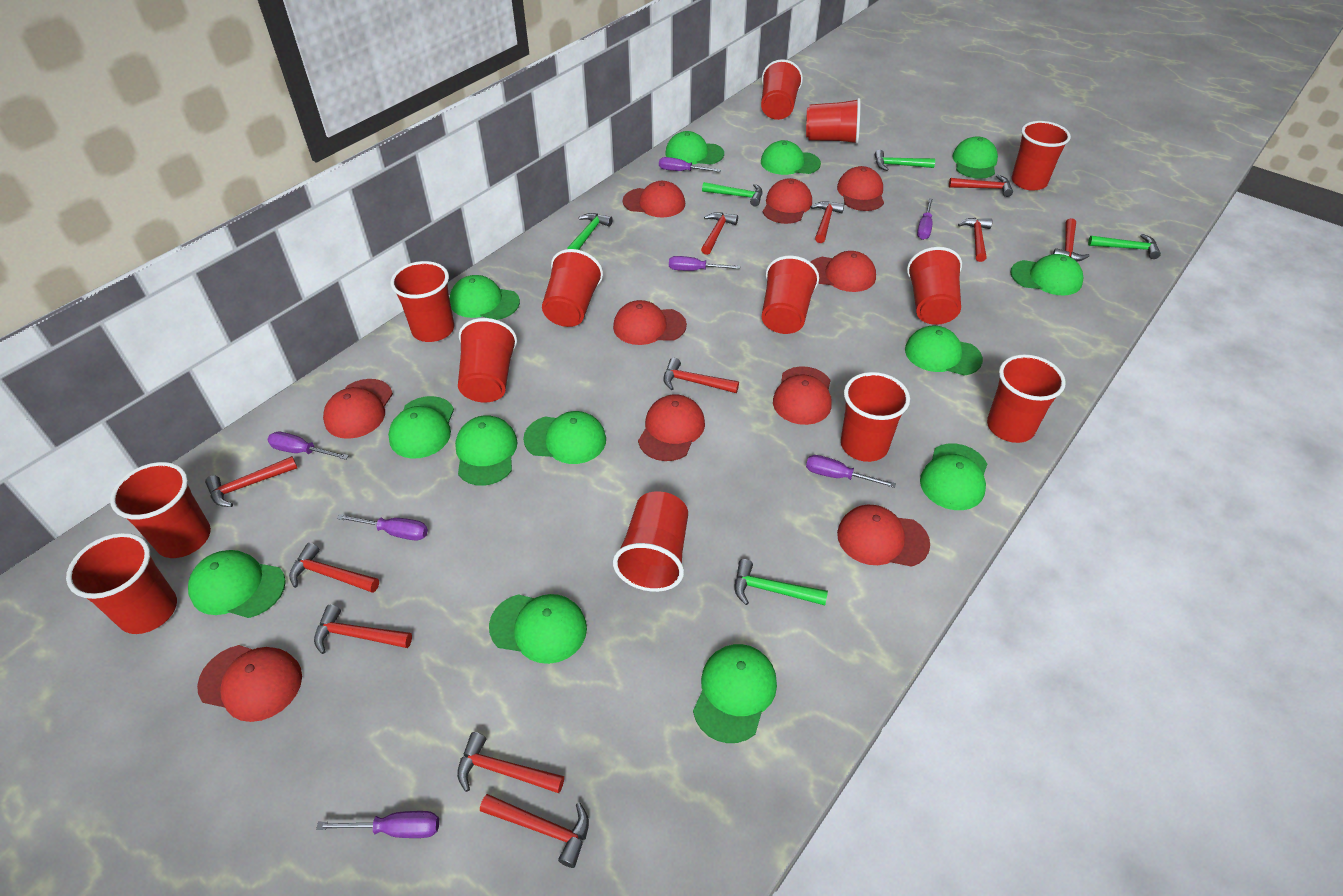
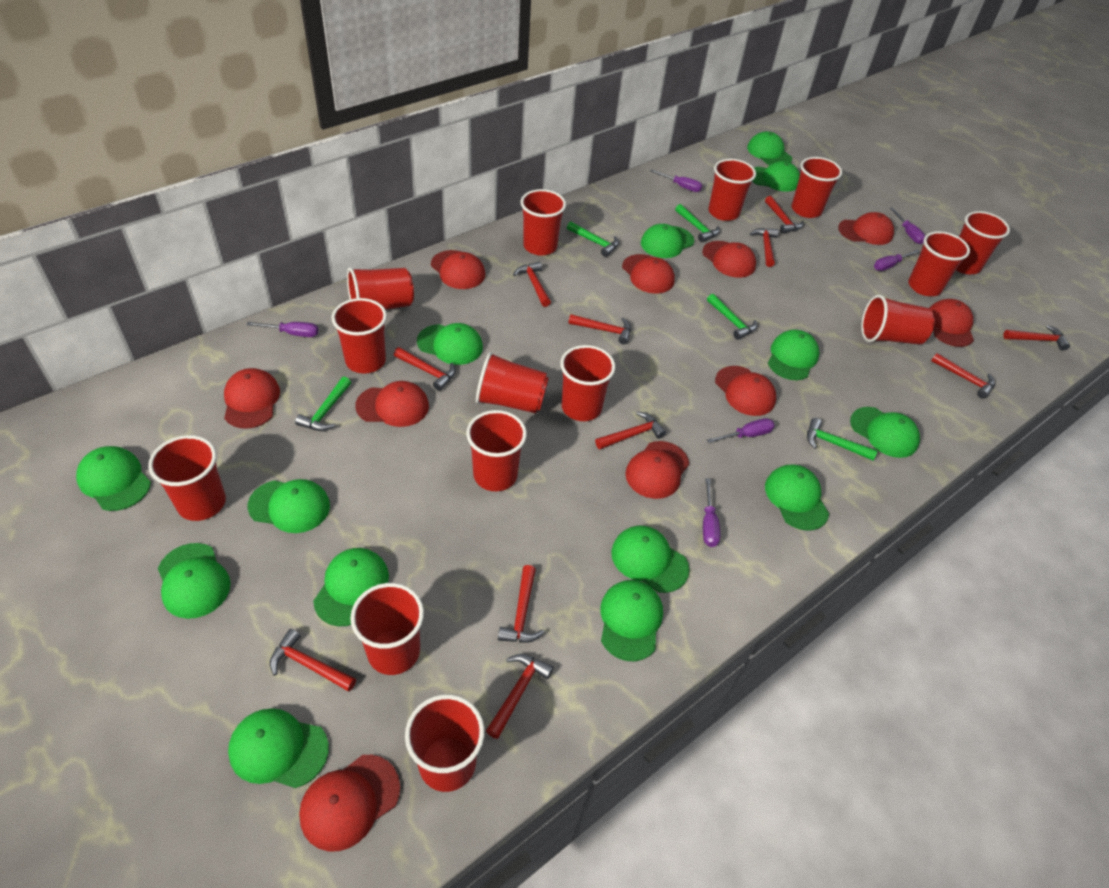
green cap: [188,550,286,618] [388,396,454,459] [450,275,520,320] [455,415,518,486] [489,594,587,664] [523,411,606,464] [665,131,724,165] [693,644,777,743] [761,140,821,175] [905,326,983,376] [920,443,987,510] [952,136,998,179] [1010,254,1083,295] = 13 -> [76,446,151,511] [158,543,231,619] [228,708,329,788] [248,479,330,533] [313,548,389,626] [417,323,483,365] [600,580,663,661] [611,526,690,593] [641,224,694,258] [747,131,792,165] [752,161,800,192] [765,465,829,531] [768,329,819,380] [850,407,920,458] = 14
purple screwdriver: [268,432,349,460] [316,811,439,838] [336,514,428,541] [659,157,721,172] [669,256,740,271] [806,455,896,488] [917,198,933,240] = 7 -> [246,322,318,337] [650,169,703,192] [703,478,720,547] [707,418,775,443] [874,250,920,271] [890,207,925,244] = 6
red cup: [66,533,177,634] [110,462,211,558] [391,261,454,342] [458,318,517,402] [542,249,603,327] [613,491,688,592] [761,59,803,120] [762,256,819,334] [806,98,860,144] [841,372,910,462] [907,247,962,325] [987,354,1066,443] [1012,121,1071,191] = 13 -> [148,435,226,521] [332,298,387,374] [347,267,414,310] [350,583,424,675] [405,694,485,792] [466,410,527,491] [476,352,549,413] [521,189,566,256] [560,345,616,421] [708,159,756,221] [792,157,842,218] [861,295,935,345] [908,231,970,296] [956,211,1010,274] = 14

